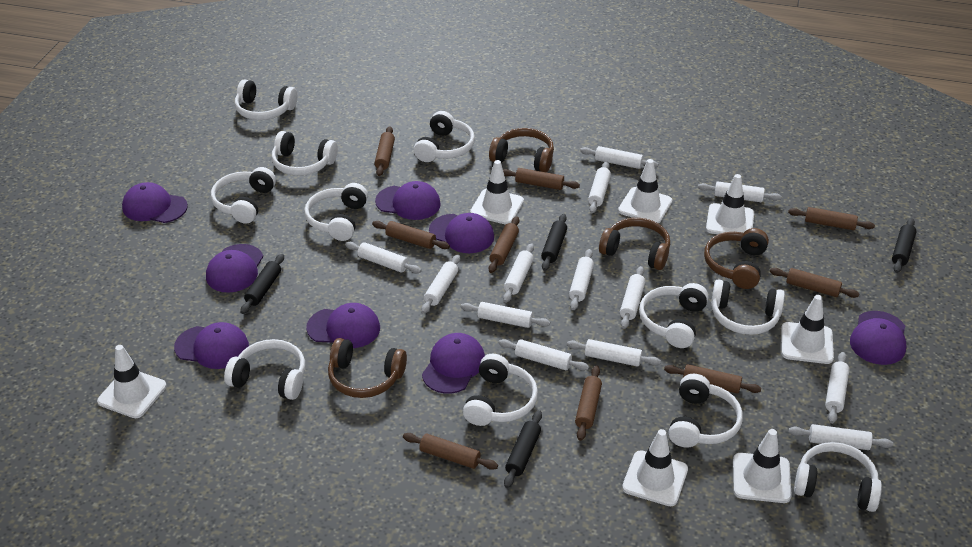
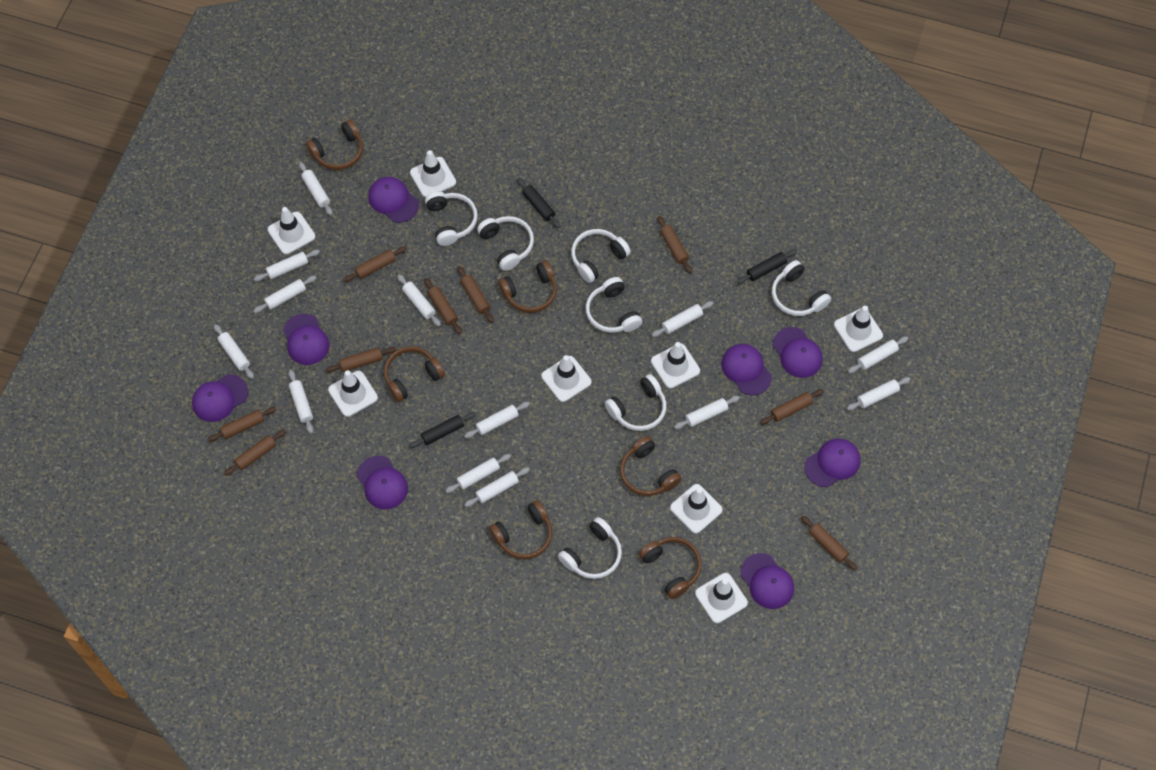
black rolling pin: [241,254,284,314] [504,410,542,488] [541,214,567,271] [892,218,916,273] = 4 -> [409,412,476,448] [517,178,561,228] [737,249,797,284] = 3
brown headphones: [328,338,407,398] [489,128,554,172] [599,218,670,270] [704,228,769,289] = 4 -> [306,119,363,170] [384,346,445,402] [489,500,552,560] [498,260,557,313] [620,436,682,496] [639,537,702,599] = 6
white headphones: [211,167,276,224] [224,339,305,400] [235,79,297,120] [272,131,338,176] [304,183,368,241] [414,111,475,162] [463,353,538,426] [639,283,709,348] [668,374,743,448] [711,279,785,335] [794,442,882,512] = 11 -> [425,191,478,246] [477,216,534,271] [558,517,622,579] [571,229,631,283] [586,277,642,333] [605,374,667,431] [772,260,831,316] = 7
white traffic cone: [97,345,167,418] [470,160,524,225] [618,159,672,223] [622,429,688,506] [706,174,754,234] [733,429,792,503] [781,295,834,364] = 7 -> [268,207,315,254] [328,370,378,417] [410,150,456,198] [541,355,591,402] [651,342,700,388] [670,484,723,534] [695,573,748,623] [834,306,883,352] = 8

